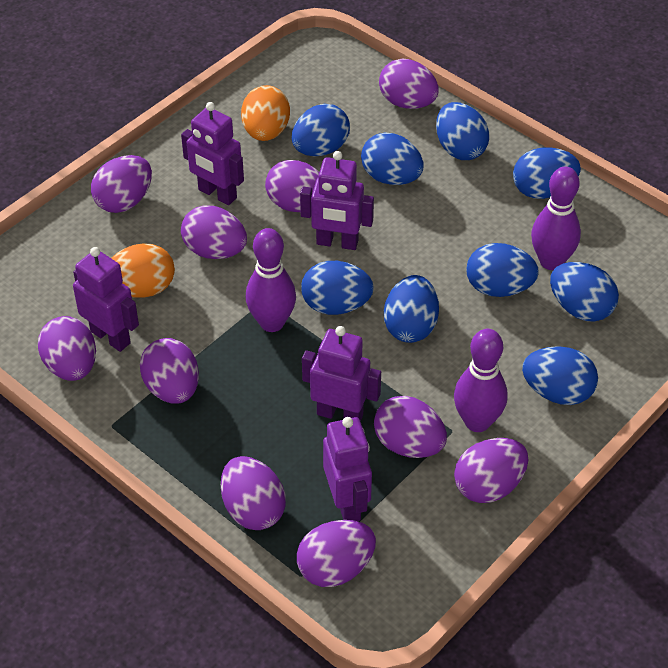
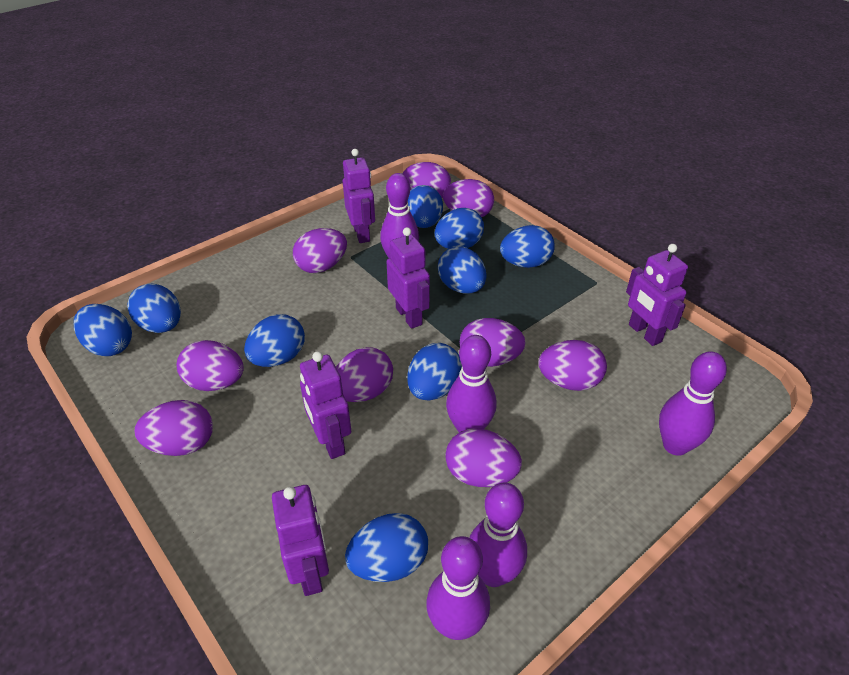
orange egg: [111,243,175,298] [241,85,290,141] = 2 -> none = 0
purple bowling pin: [245,228,296,332] [454,329,508,432] [531,167,581,270] = 3 -> [380,173,419,258] [426,536,490,640] [446,335,497,433] [469,483,527,587] [659,351,727,456] = 5
purple egg: [38,316,96,381] [91,155,152,213] [140,338,199,404] [181,206,247,259] [221,456,286,530] [265,160,319,212] [297,520,376,587] [374,396,447,458] [379,59,439,109] [454,438,528,503] = 10 -> [135,400,213,456] [177,340,244,391] [293,228,347,273] [336,347,393,402] [403,162,451,198] [443,179,494,217] [445,428,522,487] [460,318,526,367] [538,340,607,391] = 9

